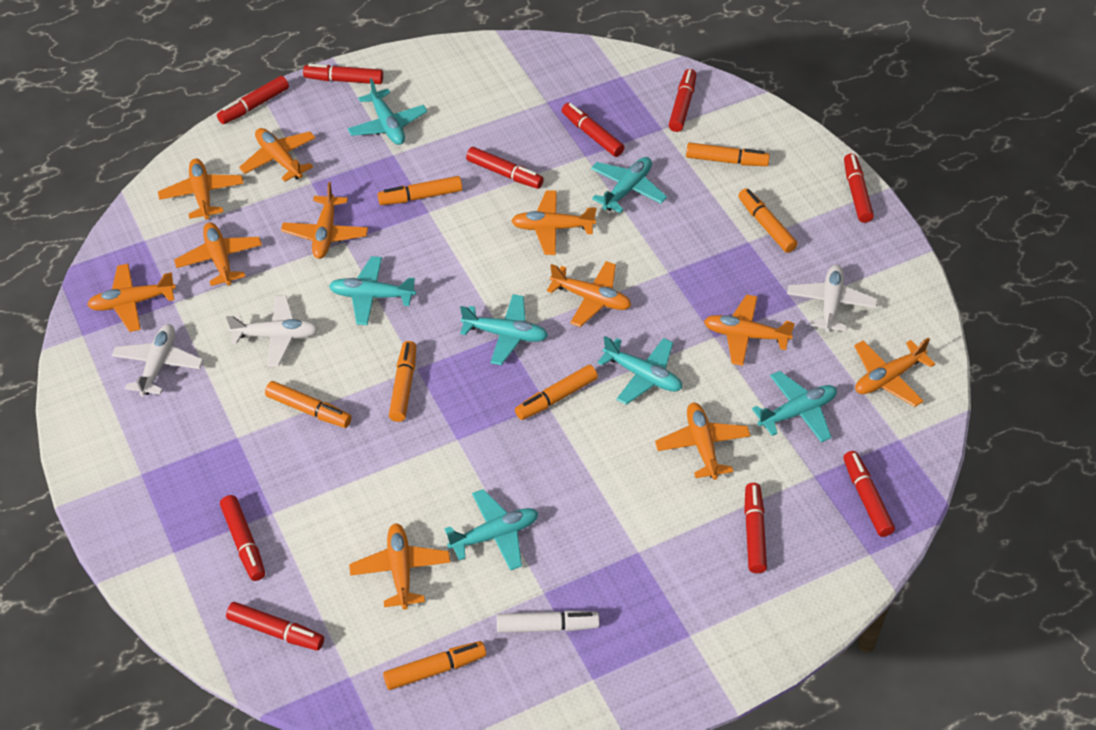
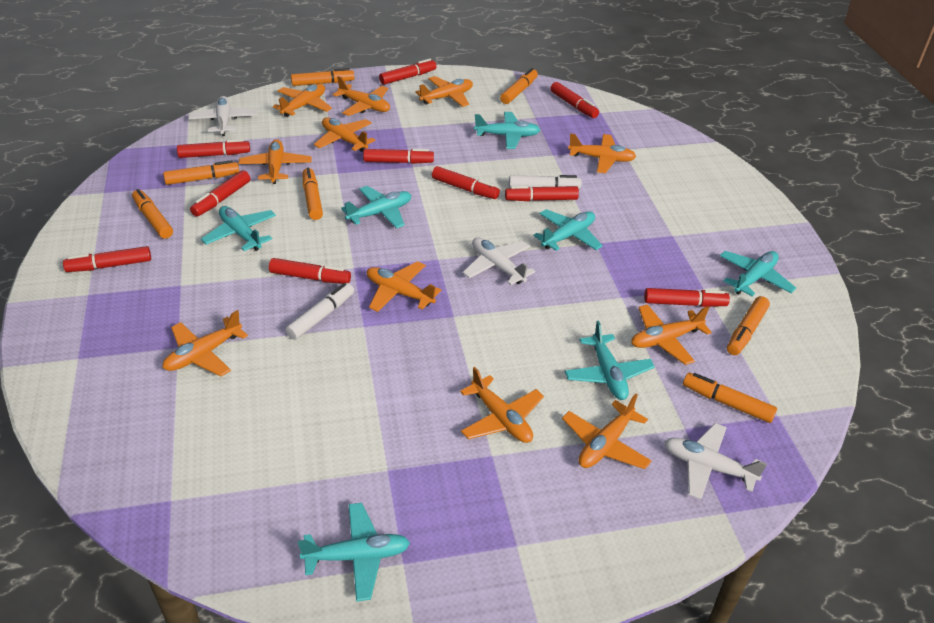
white marker: [497,610,599,633] = 1 -> [285,283,354,340] [509,175,582,189] = 2

